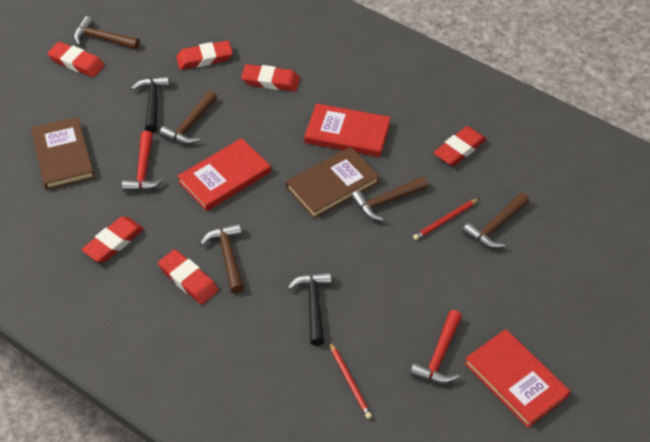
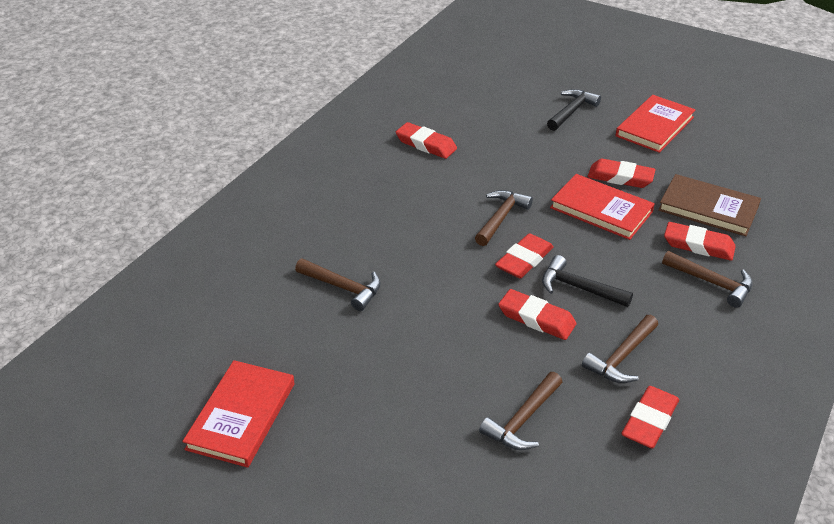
brown book: [31,117,95,190] [286,147,380,219] = 2 -> [658,174,761,236] = 1
red hammer: [122,131,165,192] [410,310,462,384] = 2 -> none = 0
red pencil: [329,342,372,419] [413,198,479,240] = 2 -> none = 0

